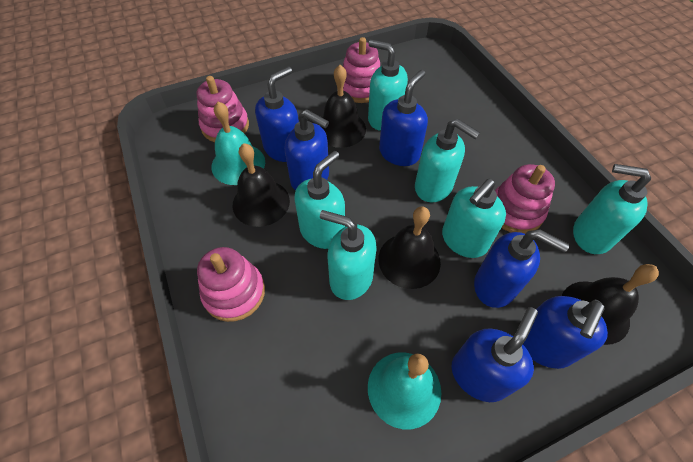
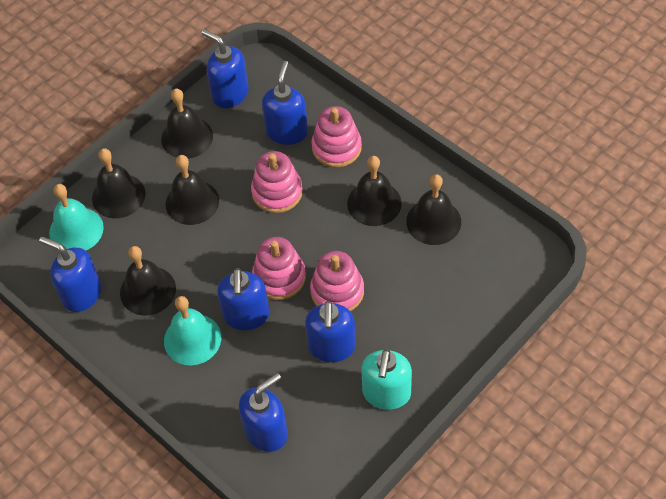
black bell: [233,143,290,227] [317,65,366,148] [378,206,441,289] [562,264,659,345] = 4 -> [92,148,145,218] [120,246,176,316] [161,88,213,159] [165,155,219,225] [347,156,402,226] [406,174,461,245] = 6
turquoise soap dispenser: [294,151,345,249] [320,210,377,300] [368,40,408,131] [415,119,480,202] [442,179,506,258] [573,164,652,254] = 6 -> [361,349,412,410] = 1

